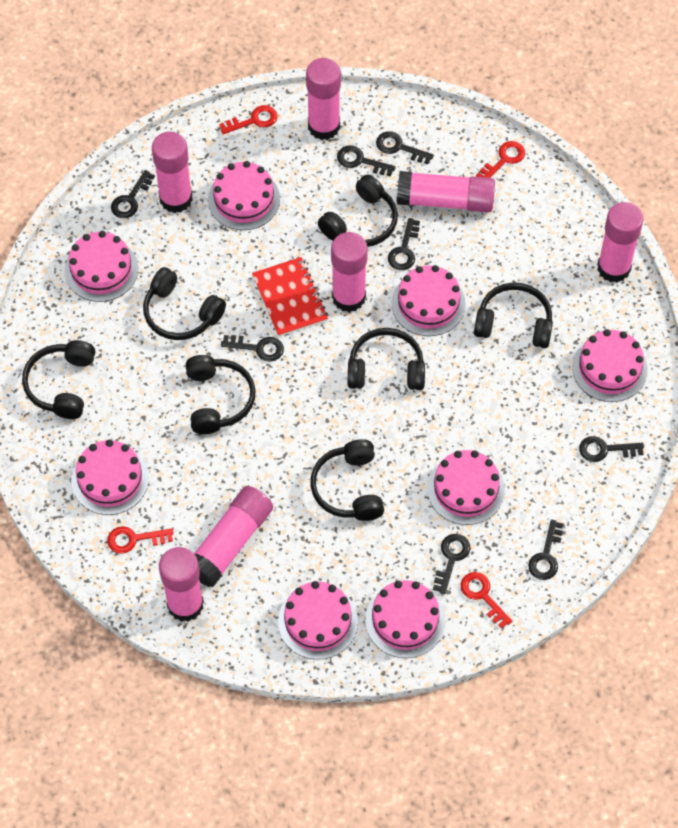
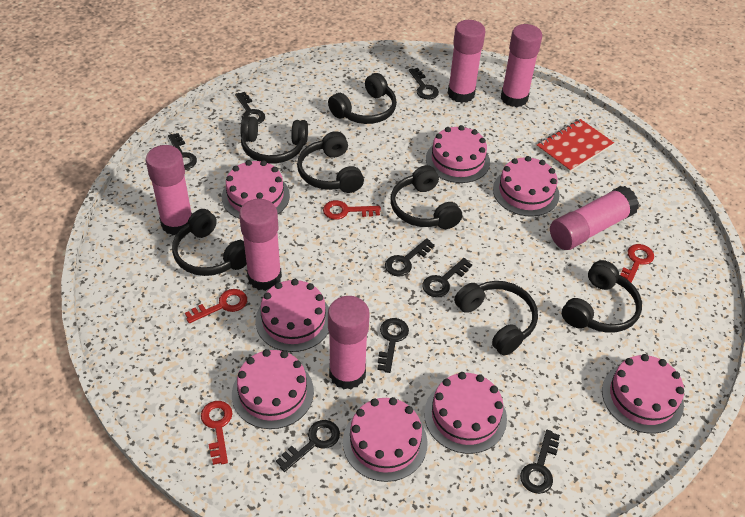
pink glue stick: [152,132,193,213] [159,547,204,622] [194,486,273,588] [306,58,341,140] [331,232,368,312] [397,171,495,213] [597,202,644,283] = 7 -> [146,145,192,236] [239,199,282,291] [328,296,370,390] [448,20,485,103] [501,24,542,107] [550,186,639,250] = 6

